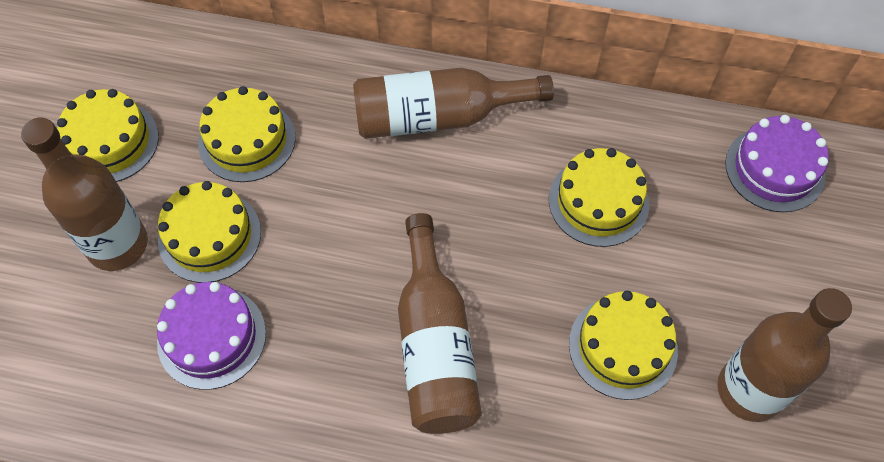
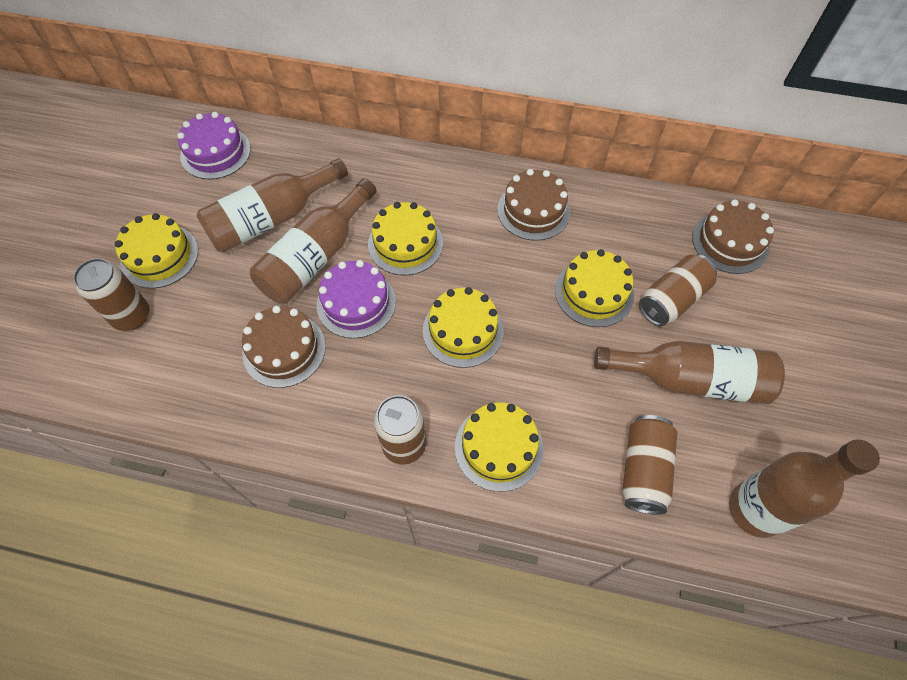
brown cake: none = 0 -> [242,306,326,388] [497,169,570,241] [692,200,774,274] = 3
brown can: none = 0 -> [73,258,150,331] [374,395,426,464] [622,415,677,515] [639,254,717,326] = 4

